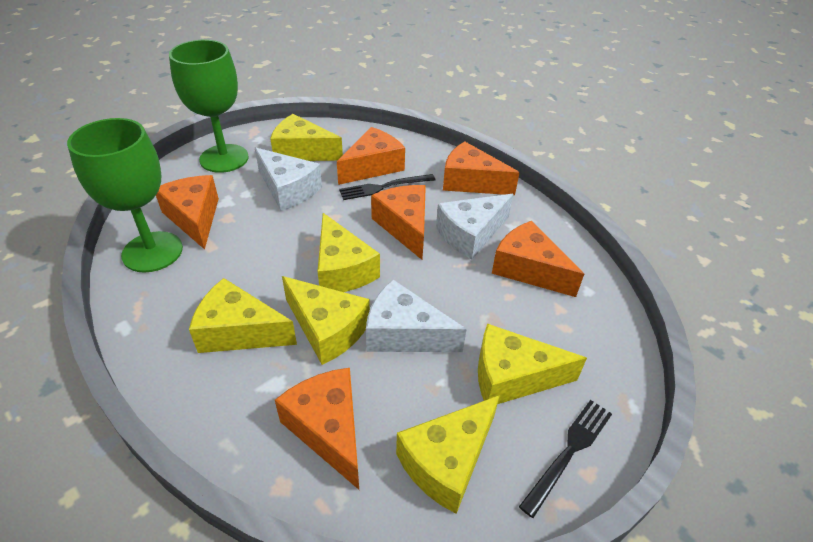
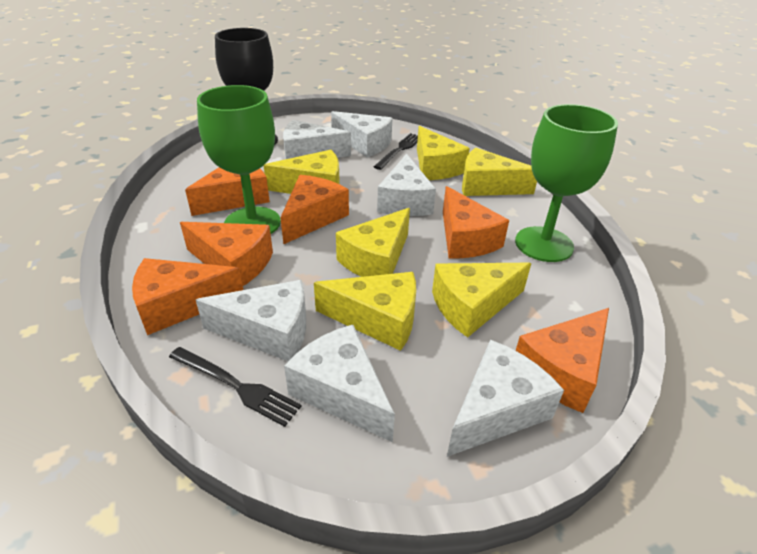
black goblet: none = 0 -> [215,28,278,145] = 1
white cheese: [255,147,322,211] [366,280,467,352] [436,194,513,260] = 3 -> [196,280,306,361] [283,120,351,159] [284,325,395,442] [331,111,392,157] [377,153,436,216] [447,340,564,457] = 6

